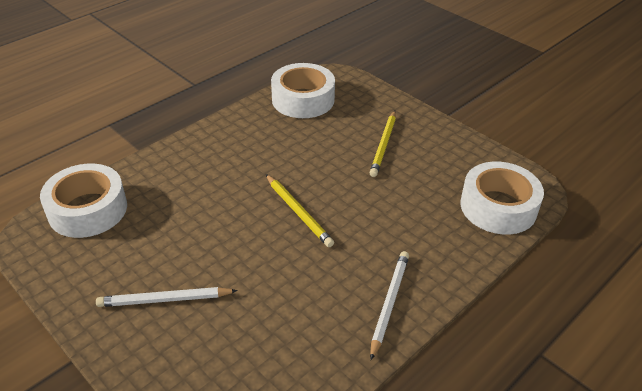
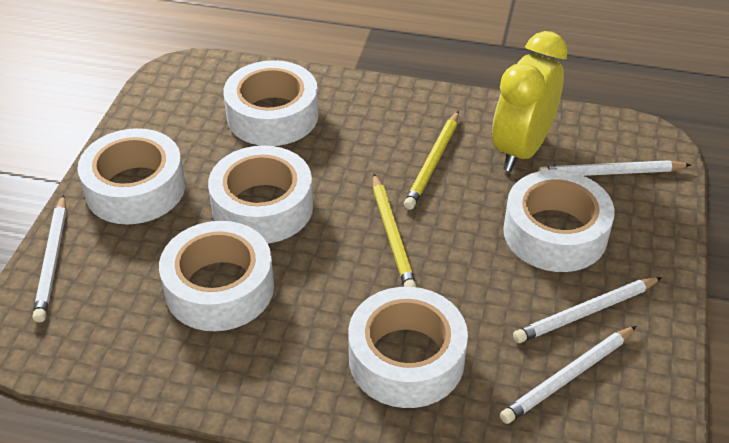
white pencil: [96,287,238,307] [370,251,409,360] = 2 -> [33,194,66,322] [500,326,636,424] [513,277,662,343] [538,160,691,176] = 4
white tape: [40,164,127,238] [271,63,335,118] [460,162,544,234] = 3 -> [77,128,185,224] [159,221,274,331] [208,145,313,243] [224,60,319,146] [348,287,468,408] [503,170,615,272] = 6
yellow clock: none = 0 -> [492,31,568,172] = 1

